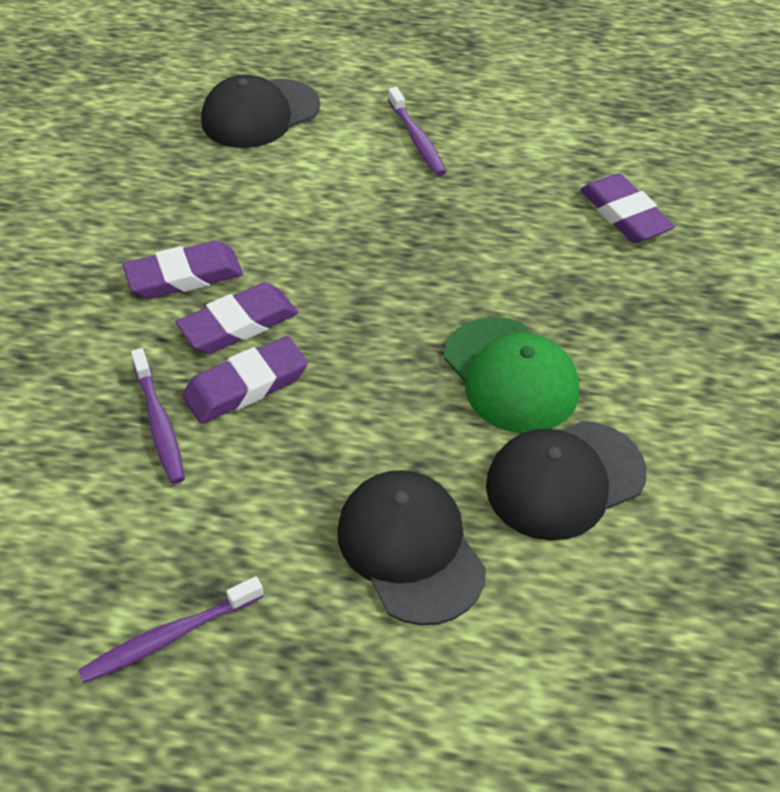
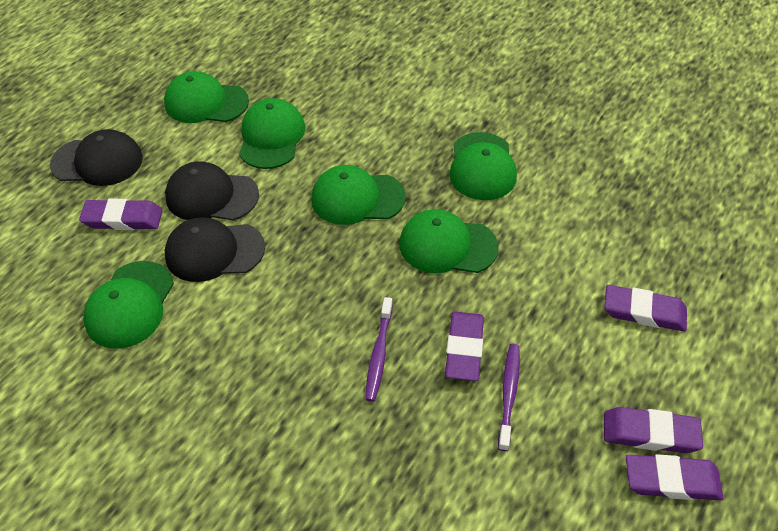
green cap: [444,317,579,433] = 1 -> [83,261,174,349] [164,71,249,123] [239,98,305,169] [311,165,406,225] [399,209,499,273] [449,132,517,200] = 6
purple eraser: [122,240,243,299] [175,282,298,354] [182,336,308,424] [580,173,675,243] = 4 -> [79,199,163,230] [445,311,484,381] [604,285,687,332] [604,407,703,453] [626,454,724,501] = 5
purple toothbrush: [78,576,264,683] [131,348,185,484] [388,87,446,176] = 3 -> [365,297,393,402] [498,344,520,451] = 2

